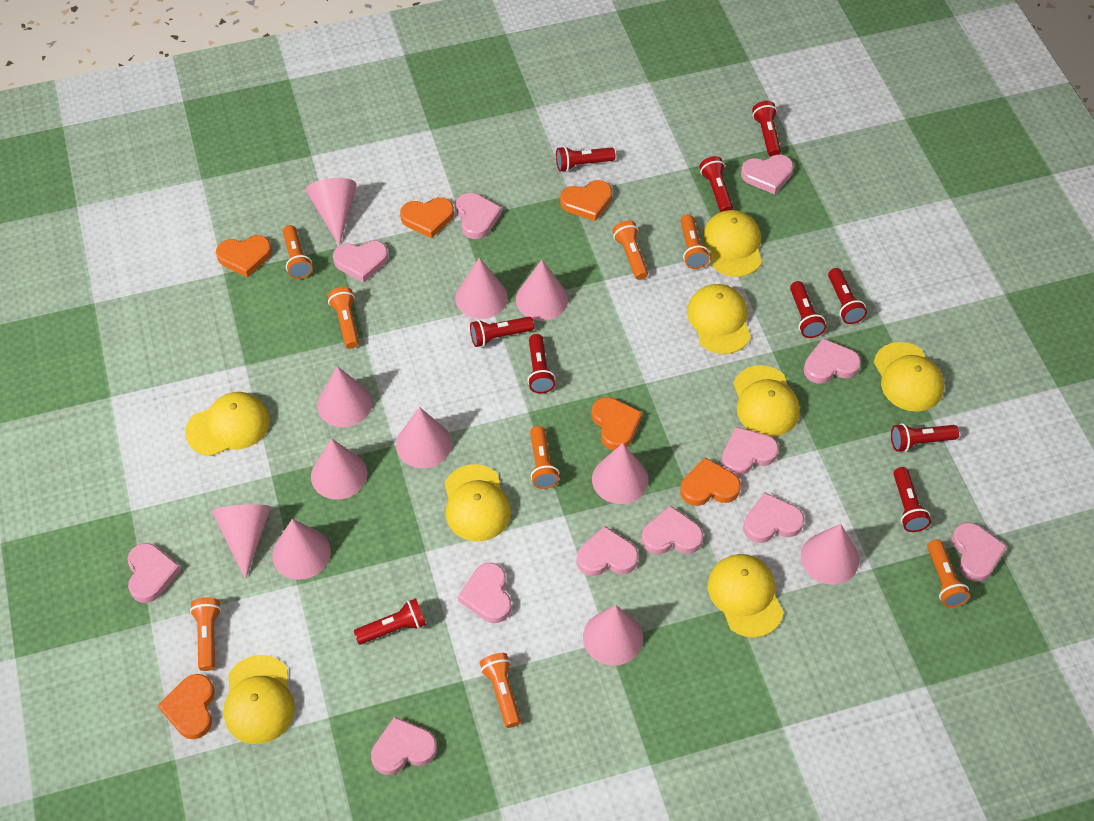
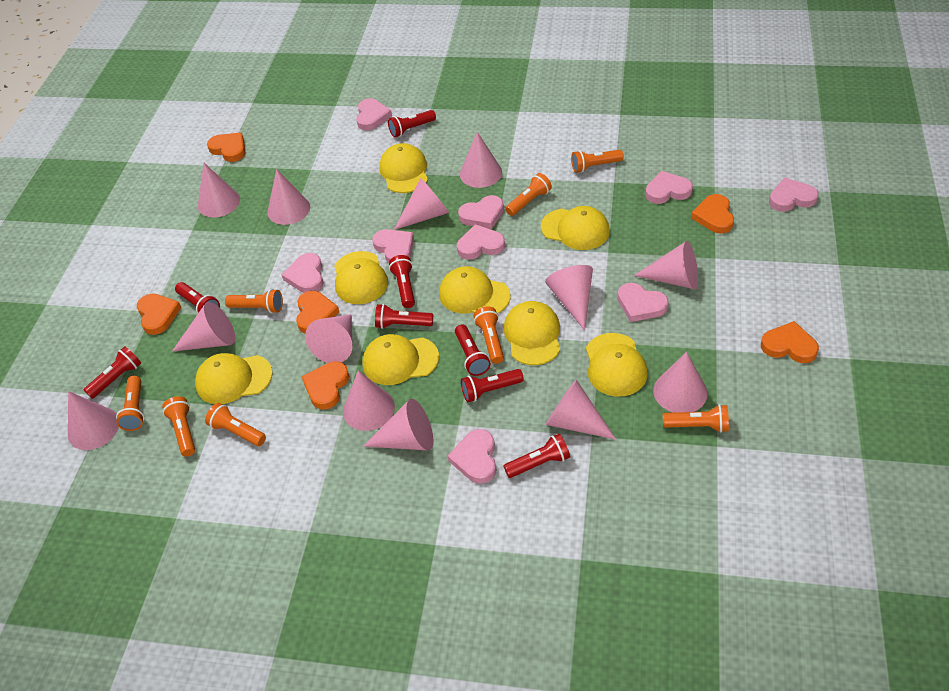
pink cone: [212,504,271,580] [272,519,331,580] [306,178,357,246] [311,438,367,500] [317,366,372,427] [396,407,452,468] [455,258,508,319] [516,260,568,321] [583,605,643,665] [592,443,649,504] [801,524,859,585] = 11 -> [68,391,119,450] [172,302,236,352] [198,163,240,217] [267,169,310,225] [305,314,352,363] [343,370,395,431] [363,399,433,450] [394,178,450,230] [460,132,502,188] [545,265,593,331] [546,380,616,440] [634,241,698,289] [653,352,708,413] = 13
pink heart: [127,543,181,603] [333,240,388,282] [371,717,437,775] [456,193,502,239] [458,563,511,623] [576,526,638,576] [641,505,703,555] [721,427,779,476] [741,155,794,194] [743,493,804,543] [804,338,861,384] [952,522,1007,582] = 12 -> [282,253,324,293] [356,98,392,131] [372,229,414,263] [448,429,496,484] [457,224,505,260] [458,195,504,229] [618,283,669,322] [645,171,693,204] [769,178,819,212] = 9
red flashlight: [354,598,426,644] [470,317,534,347] [528,334,555,394] [556,146,616,172] [700,156,733,212] [752,101,781,157] [790,281,826,338] [828,268,867,324] [891,423,959,452] [894,467,931,532] = 10 -> [84,346,141,399] [175,282,220,314] [375,304,433,329] [388,110,436,137] [389,255,415,308] [455,325,491,376] [461,369,524,402] [503,434,570,478] = 8

